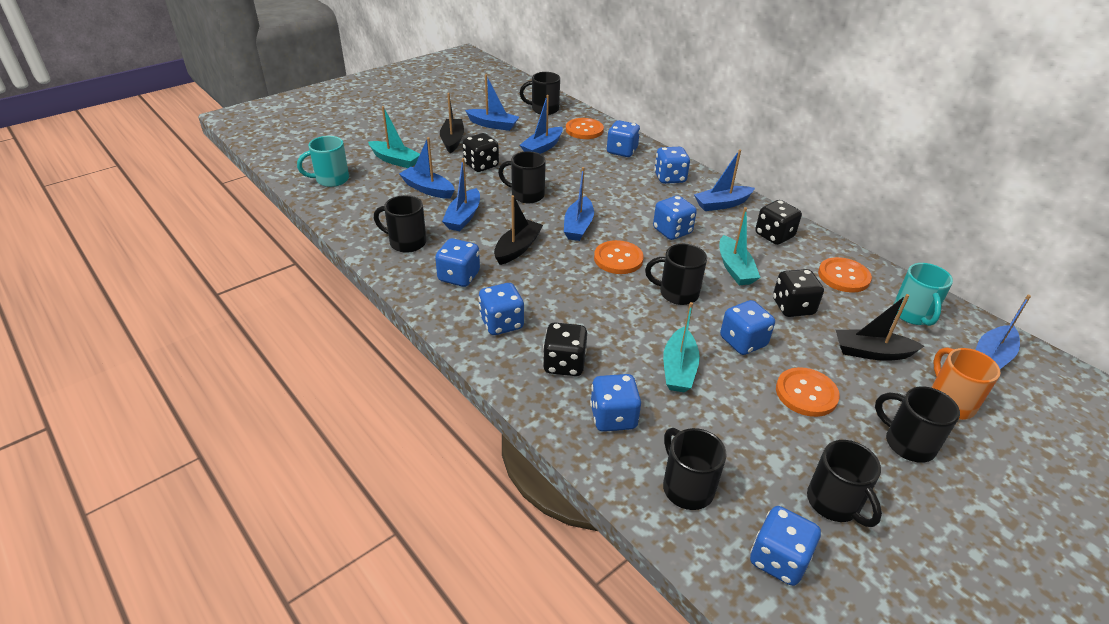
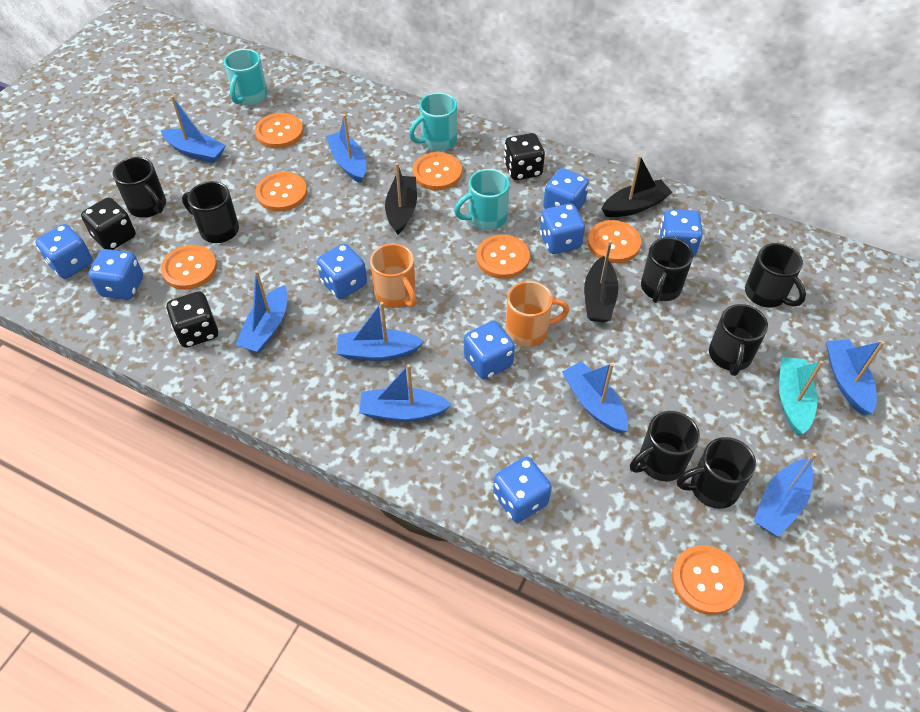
black dice: [463,133,499,172] [543,322,587,376] [755,200,802,245] [773,269,824,317] = 4 -> [81,198,136,250] [166,291,218,348] [504,133,545,180] = 3
blue boat: [399,137,455,199] [442,158,480,231] [465,74,519,131] [520,95,563,154] [564,167,594,241] [694,149,755,211] [976,295,1031,369] = 7 -> [161,96,226,163] [236,270,288,353] [326,114,366,183] [337,302,424,361] [359,364,451,422] [562,361,628,433] [754,453,817,537] [826,339,885,415] = 8
orange button: [566,118,604,139] [594,240,644,274] [776,367,840,417] [818,257,872,293] = 4 -> [161,245,217,290] [255,113,303,148] [256,172,307,212] [412,152,462,190] [476,235,530,279] [588,220,641,263] [672,545,744,615] = 7
orange mug: [931,347,1000,420] = 1 -> [370,244,417,308] [505,281,569,347] = 2
turquoise boat: [368,106,420,168] [663,302,700,392] [719,207,761,285] = 3 -> [779,357,824,435] = 1
turquoise mug: [297,136,349,187] [893,263,953,326] = 2 -> [224,49,268,105] [409,93,457,151] [454,169,510,230] = 3

